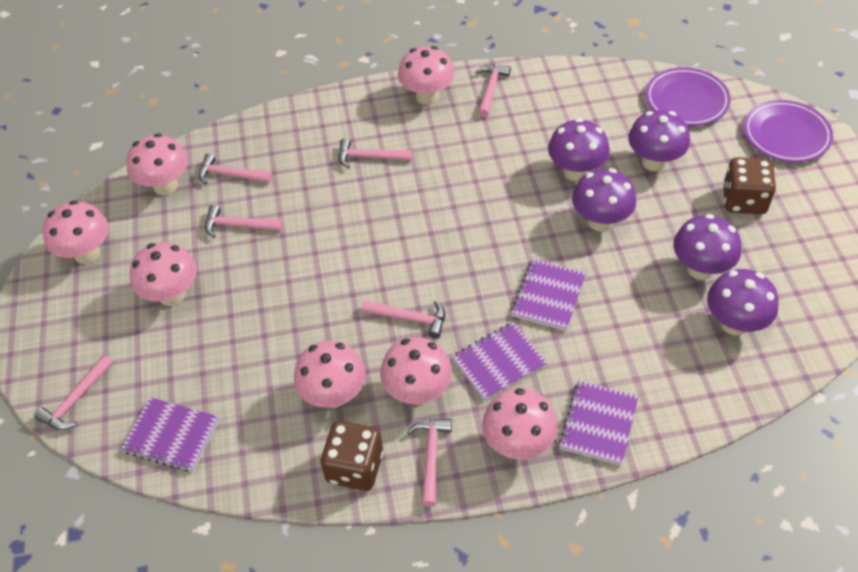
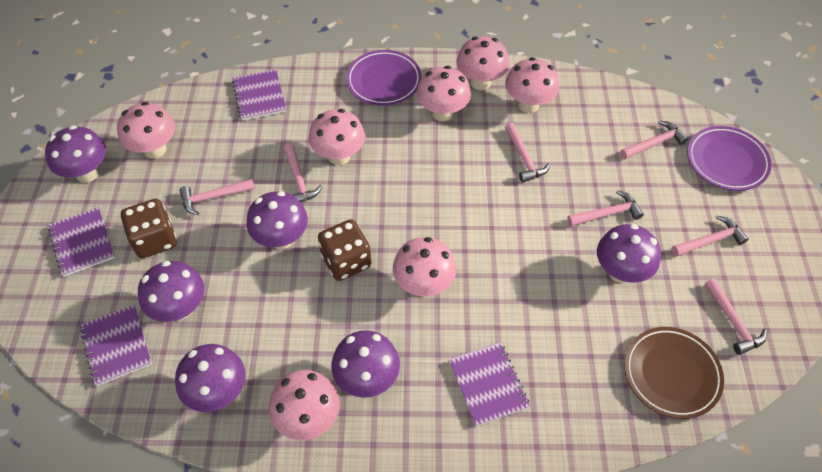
brown plate: none = 0 -> [624,327,724,419] = 1
purple mushroom: [548,118,609,181] [572,168,636,232] [628,110,690,171] [673,214,741,280] [707,269,779,336] = 5 -> [45,125,106,183] [138,261,204,322] [175,344,246,412] [246,191,308,249] [331,330,400,398] [597,224,661,283] = 6

